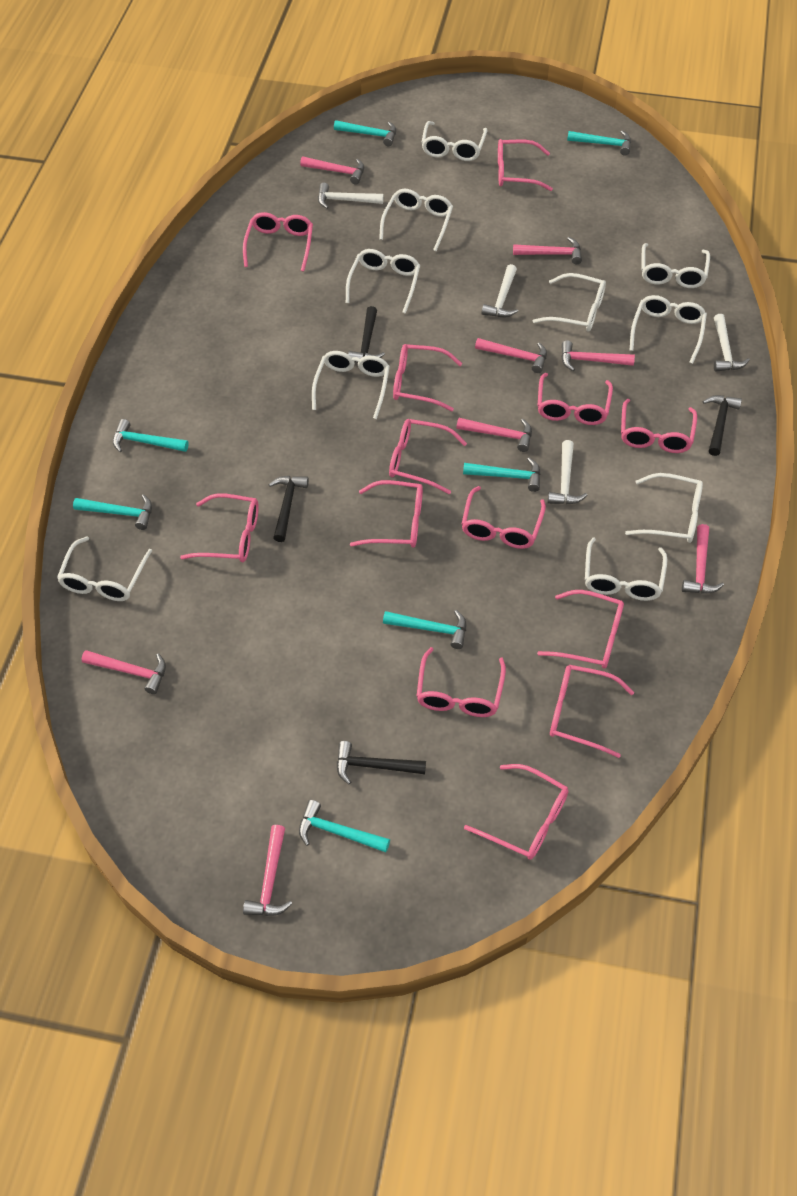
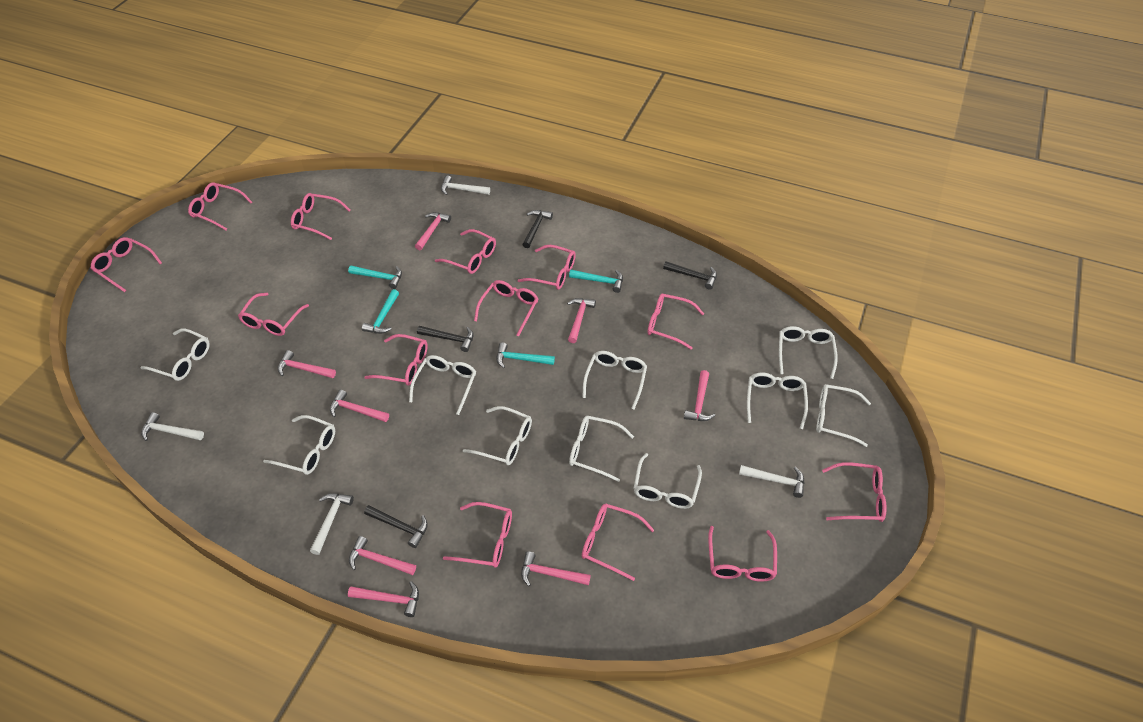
turquoise hammer: [73,494,152,530] [113,419,189,452] [299,800,390,852] [334,120,396,146] [383,610,466,649] [463,458,541,492] [567,130,631,156] = 7 -> [348,266,402,289] [362,289,399,334] [497,342,555,368] [569,270,623,293] = 4

